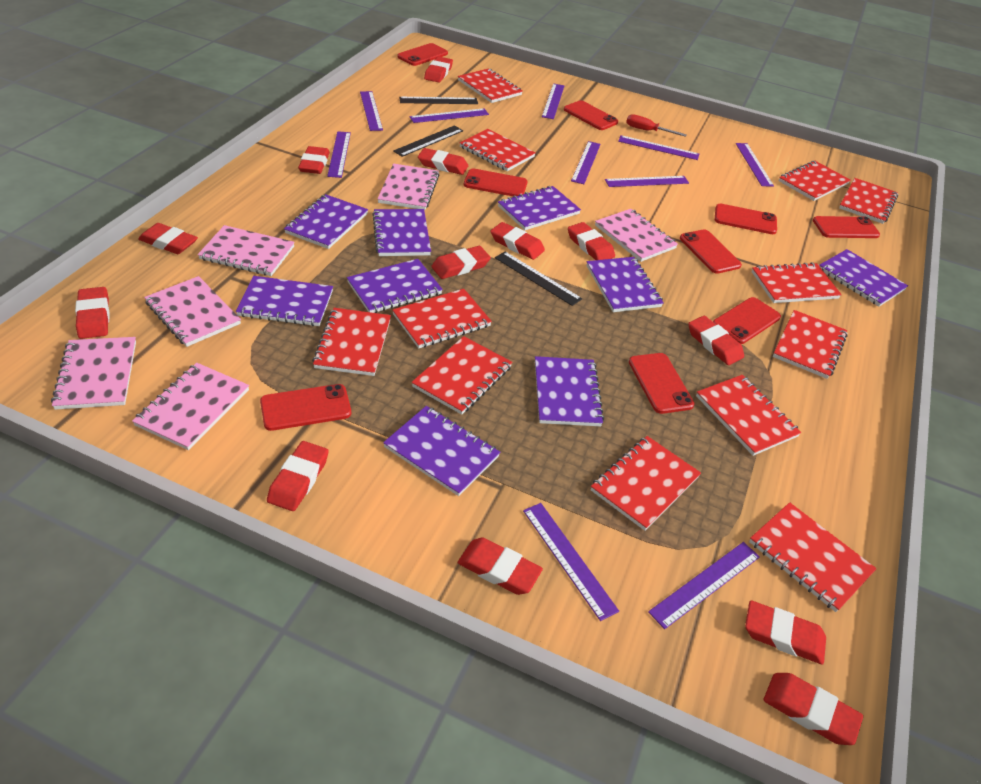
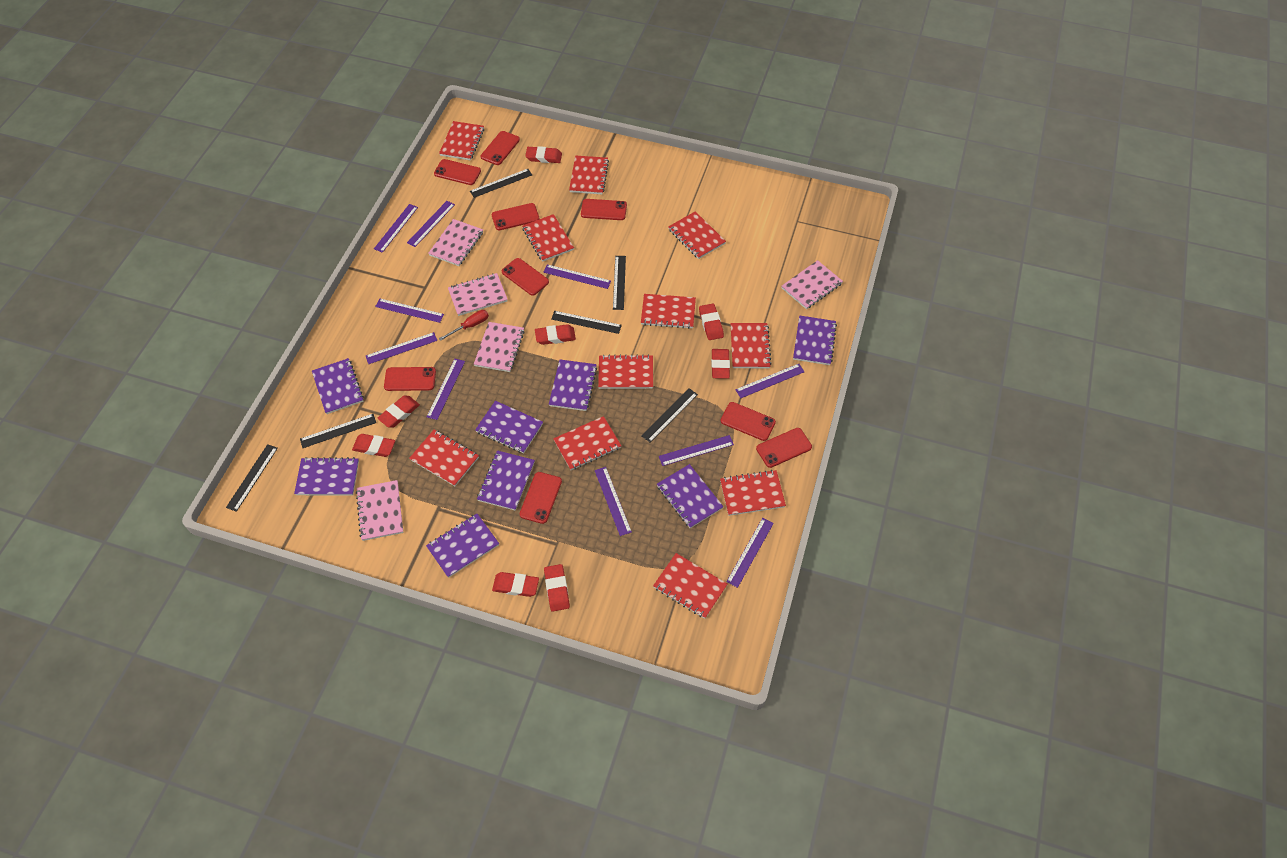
black ruler: [393,125,463,157] [399,97,478,104] [495,252,582,306] = 3 -> [226,444,278,512] [300,414,376,448] [470,169,532,198] [551,311,622,334] [613,256,626,310] [641,388,698,442] = 6
pink notebook: [51,337,136,410] [132,363,249,450] [144,276,241,347] [198,225,295,276] [378,163,440,210] [595,209,678,262] = 6 -> [356,480,404,541] [428,219,483,266] [448,273,508,316] [474,322,525,372] [782,260,843,309] = 5
purple notebook: [236,276,333,326] [284,194,368,249] [347,259,443,313] [372,209,431,256] [383,406,500,496] [498,186,581,230] [535,356,604,426] [586,257,663,312] [819,249,908,307] = 9 -> [294,457,359,495] [312,358,364,414] [426,514,499,578] [475,401,543,454] [477,450,535,511] [549,360,597,411] [657,464,724,528] [793,316,837,365] = 8
red eraser: [75,287,110,339] [138,223,198,254] [267,441,329,511] [298,146,330,174] [418,148,468,175] [424,56,453,83] [431,246,491,279] [458,538,543,595] [490,222,545,260] [568,222,615,260] [688,316,744,365] [745,600,826,665] [764,673,863,745] = 13 -> [352,434,395,457] [377,396,420,428] [492,572,539,597] [525,146,562,163] [535,324,576,345] [544,564,570,612] [699,304,724,340] [711,349,730,379] = 8
red notebook: [312,308,391,376] [392,289,492,349] [411,336,512,415] [458,69,523,103] [460,129,536,171] [591,436,701,531] [696,375,801,456] [749,502,877,612] [752,262,842,303] [773,310,848,379] [779,161,851,201] [839,178,898,224] = 12 -> [409,430,479,486] [439,121,484,160] [522,214,574,262] [553,416,621,470] [569,155,609,194] [598,354,653,389] [641,294,696,329] [653,553,728,619] [668,211,726,259] [720,470,786,516] [730,323,772,368] = 11

